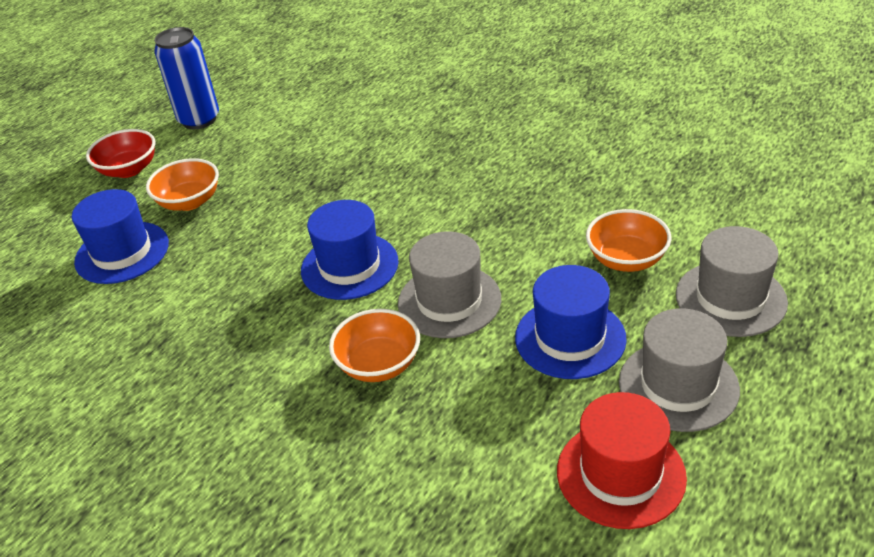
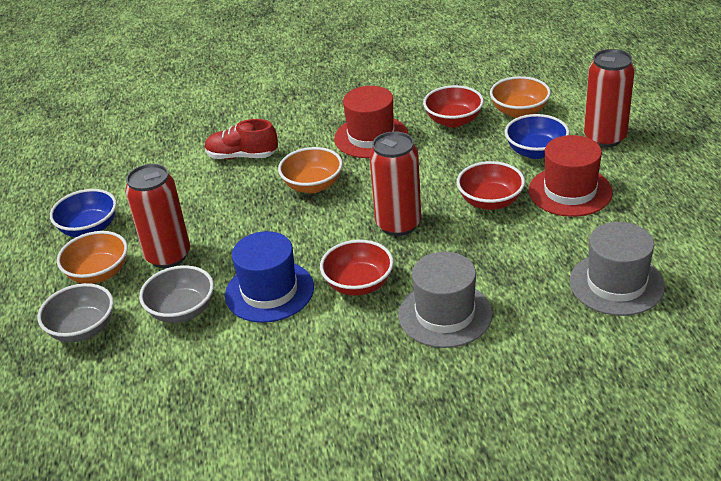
blue bowl: none = 0 -> [50,189,117,237] [505,114,570,159] = 2
blue can: [154,27,219,129] = 1 -> none = 0
blue hat: [72,189,169,284] [301,200,399,300] [515,265,627,379] = 3 -> [225,231,314,323] = 1
grey bowl: none = 0 -> [38,283,114,342] [139,265,214,323] = 2
grey hat: [398,231,501,338] [619,308,740,432] [676,226,788,337] = 3 -> [398,252,493,348] [570,222,665,316] = 2
red bowl: [86,129,155,178] = 1 -> [320,240,394,296] [423,85,484,128] [457,161,525,210] = 3
red can: none = 0 -> [125,164,190,268] [369,131,421,236] [584,49,635,147] = 3
red hat: [557,392,687,529] = 1 -> [334,86,408,158] [529,135,613,217] = 2
red shoe: none = 0 -> [205,119,278,159] = 1

